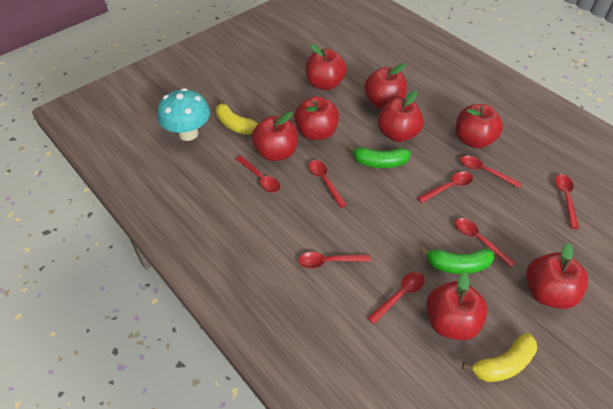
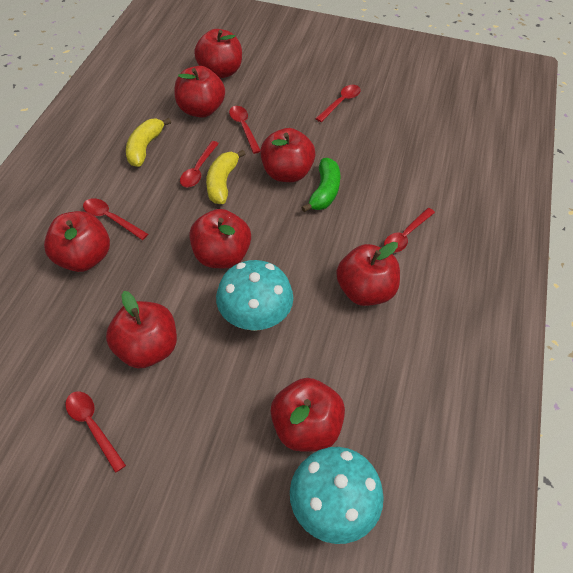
green banana: [347,145,411,168] [420,246,494,274] = 2 -> [301,158,340,212] = 1
red spoon: [236,156,280,193] [298,252,371,268] [309,160,347,208] [367,272,425,324] [417,171,473,203] [455,218,516,267] [460,156,522,188] [555,174,579,229] = 8 -> [65,391,126,473] [83,198,148,240] [180,141,219,188] [229,106,260,154] [315,85,360,122] [384,208,435,253] = 6
turquoise mushroom: [157,88,210,141] = 1 -> [216,260,293,331] [290,447,384,544] = 2

